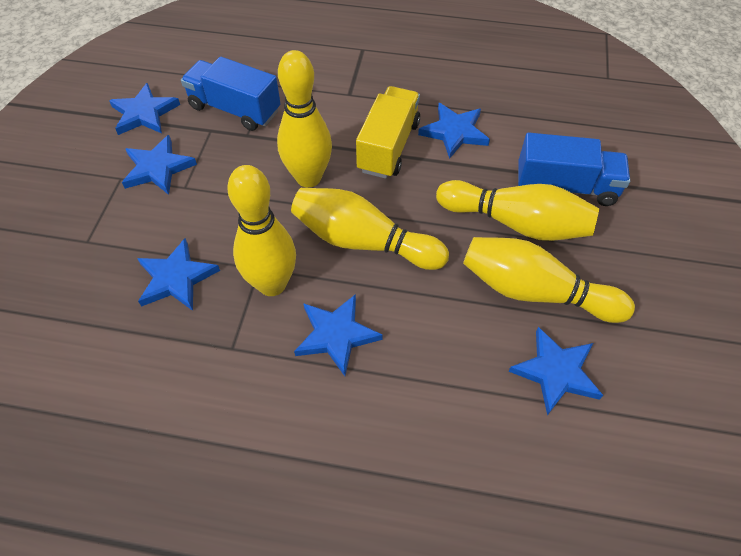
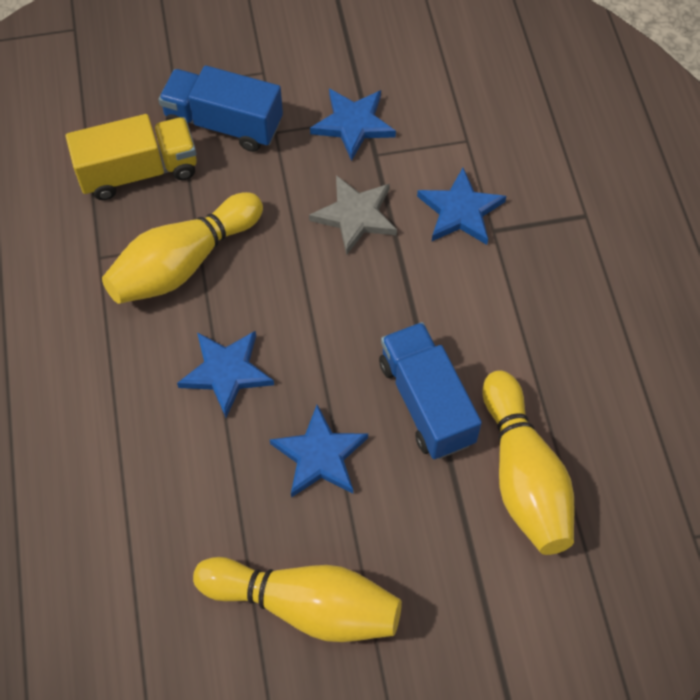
blue star: [109,83,180,135] [122,135,197,195] [137,238,220,311] [294,294,383,376] [418,103,490,159] [508,327,603,415] = 6 -> [177,331,274,418] [270,405,368,498] [310,89,396,161] [417,168,506,245] = 4
grey star: none = 0 -> [309,175,397,255] = 1
yellow bowling pin: [227,165,296,296] [277,50,332,188] [291,188,449,270] [436,180,599,241] [463,237,635,323] = 5 -> [102,192,263,304] [193,557,402,642] [482,370,575,555] = 3

